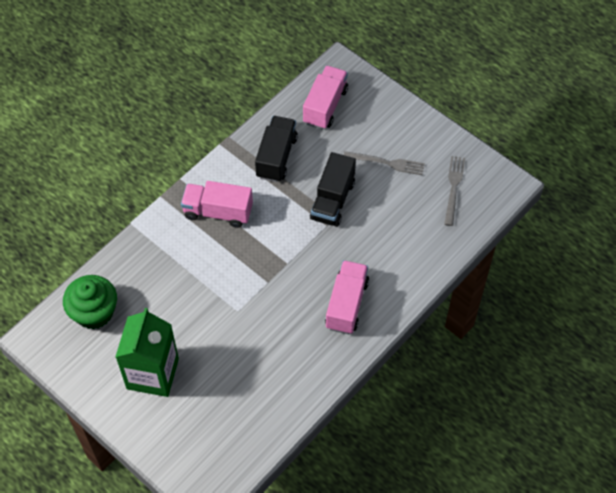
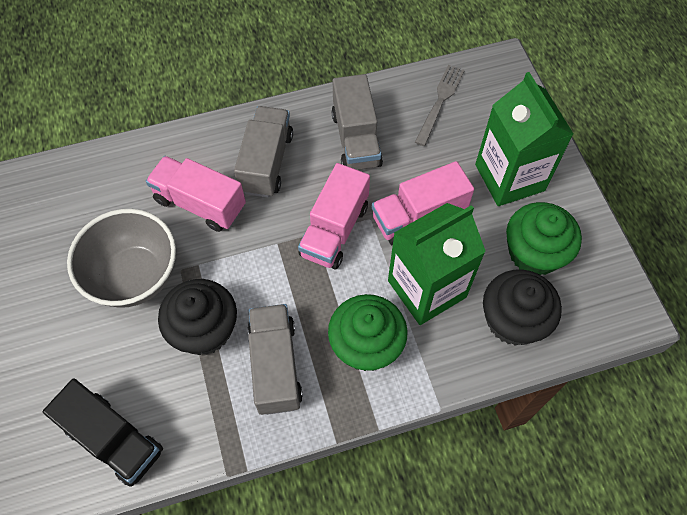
black cupcake: none = 0 -> [158,279,237,355] [483,269,562,345] = 2
black truck: [255,116,298,182] [310,152,356,227] = 2 -> [43,378,163,487] = 1
green carton: [115,308,179,397] = 1 -> [388,203,486,325] [475,72,574,206] = 2
green cupcake: [63,275,117,329] = 1 -> [328,294,408,371] [506,202,582,275] = 2
grey bowl: none = 0 -> [67,209,176,308] = 1
grey fork: [344,151,425,175] [444,156,465,226] = 2 -> [415,65,465,146] = 1
grey truck: none = 0 -> [234,106,293,198] [248,304,303,415] [331,74,383,170] = 3

